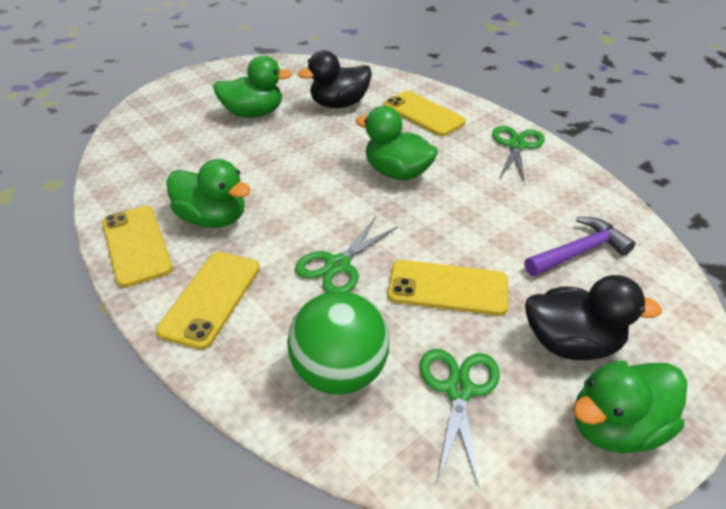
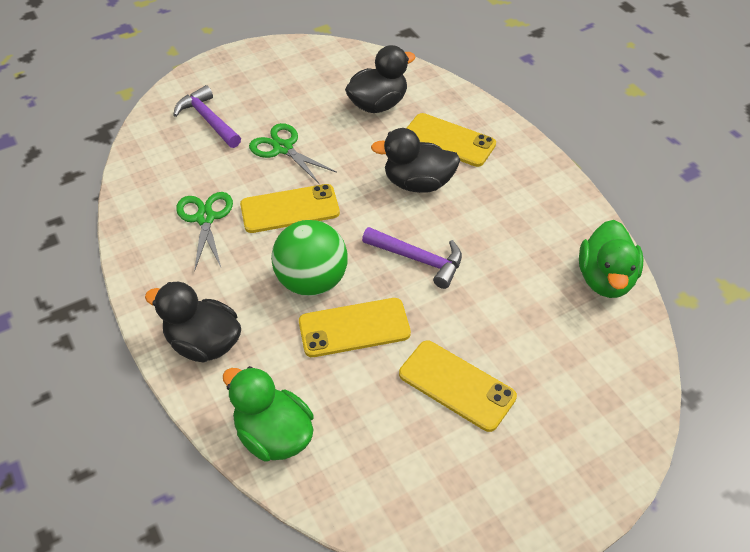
black duck: [298,50,372,108] [525,275,662,360] = 2 -> [145,282,241,362] [345,45,416,113] [371,128,460,193] = 3
green duck: [166,159,251,228] [213,56,292,118] [356,106,438,180] [573,361,687,453] = 4 -> [223,366,314,461] [579,220,643,298] = 2
green scissors: [295,217,398,293] [420,349,500,487] [492,126,545,184] = 3 -> [176,192,233,272] [249,123,337,183] = 2
purple hammer: [524,217,635,276] = 1 -> [173,85,241,148] [362,227,462,289] = 2

